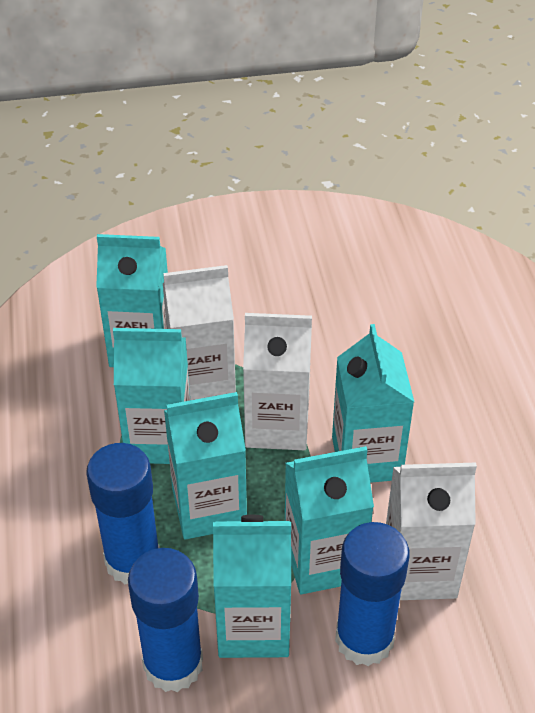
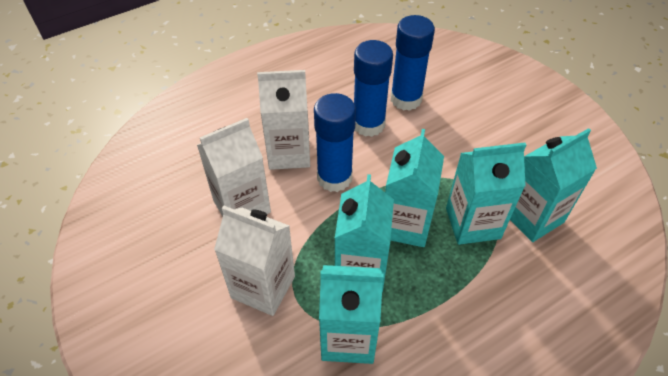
turquoise carton: [96,234,168,367] [113,328,190,464] [164,392,247,539] [213,515,291,658] [285,446,374,594] [332,324,414,483] = 6 -> [319,265,383,364] [335,174,394,292] [385,129,444,247] [446,142,526,245] [510,128,597,242] = 5

